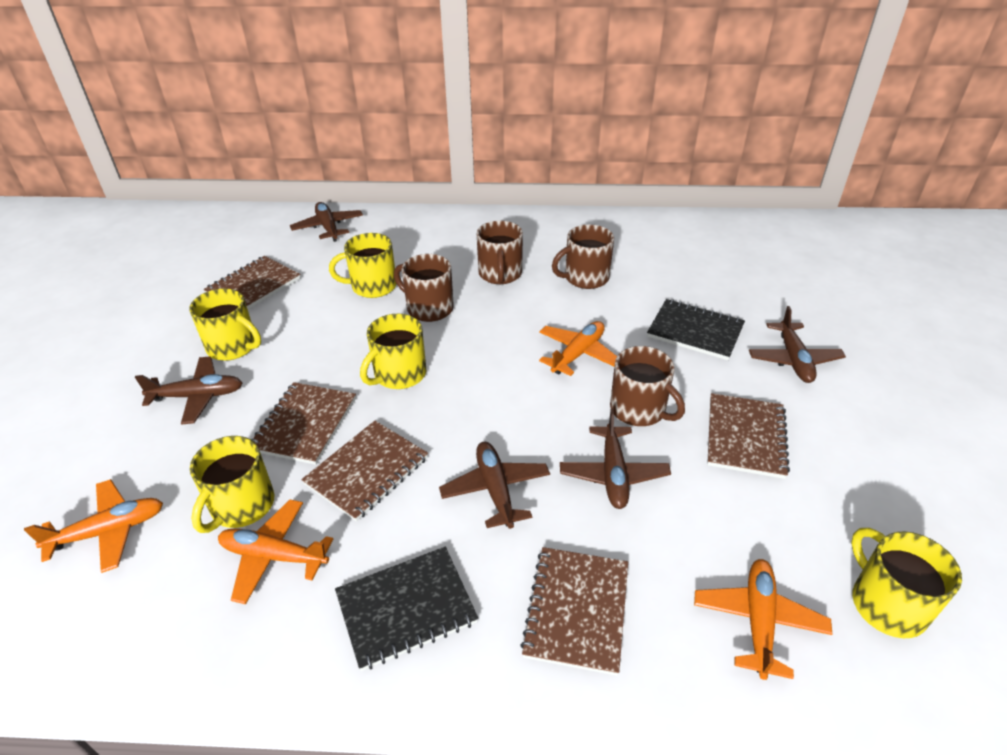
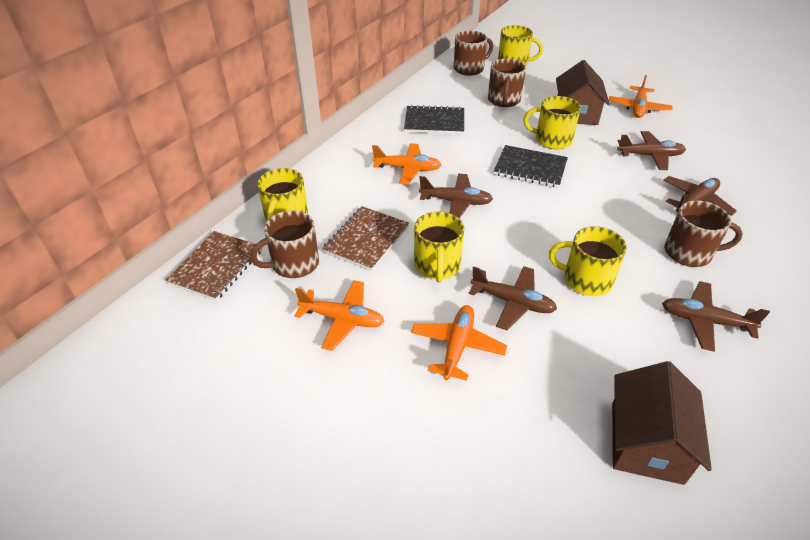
brown house: none = 0 -> [556,60,610,125] [612,361,712,485] = 2
brown notebook: [204,256,301,309] [251,382,356,465] [301,421,428,521] [520,547,628,676] [707,393,790,479] = 5 -> [165,231,262,301] [322,206,409,271] = 2

